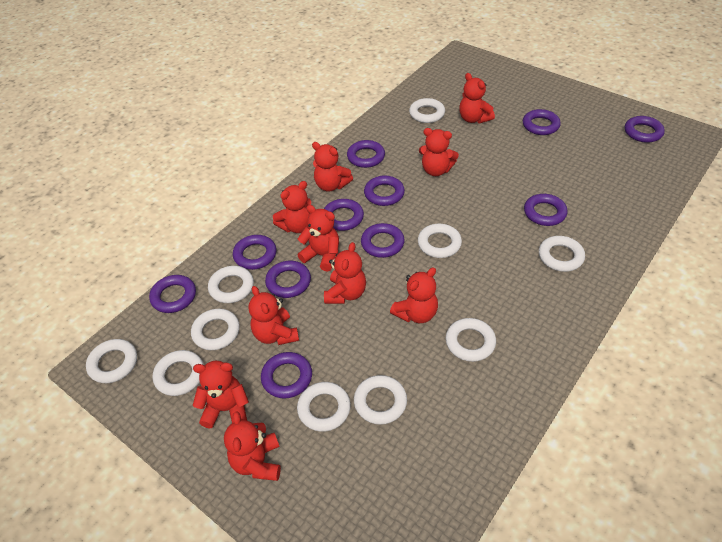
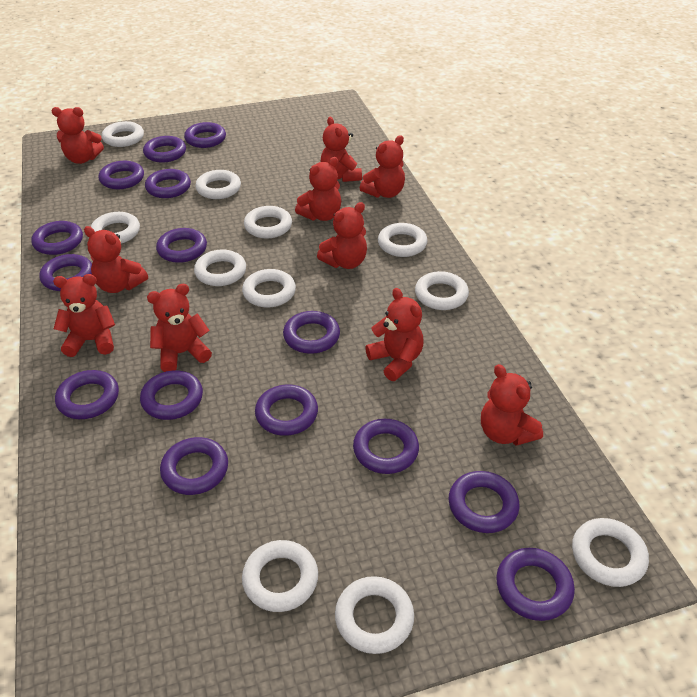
purple ring: [149,275,196,313] [233,235,276,270] [261,352,312,399] [265,261,311,298] [324,199,364,231] [347,140,385,168] [361,223,405,258] [364,176,405,206] [523,109,561,135] [524,194,567,226] [625,116,665,143] = 11 -> [31,221,83,255] [39,254,92,291] [55,370,119,419] [99,161,144,189] [140,370,203,420] [143,136,186,163] [145,169,191,198] [156,228,207,263] [160,437,228,495] [184,122,226,148] [255,385,318,436] [283,311,340,354] [353,419,419,474] [449,471,519,533] [496,548,575,621] = 15
white ring: [86,339,137,383] [153,350,204,396] [191,309,240,350] [208,266,254,303] [297,382,351,432] [354,375,407,425] [409,98,445,123] [418,224,462,258] [446,318,496,362] [539,236,585,272] = 10 -> [91,212,140,243] [102,121,144,147] [194,250,246,286] [195,170,241,199] [242,269,296,308] [242,540,318,612] [244,206,292,238] [335,576,414,654] [378,223,427,257] [415,271,469,310] [572,518,649,587] = 11

